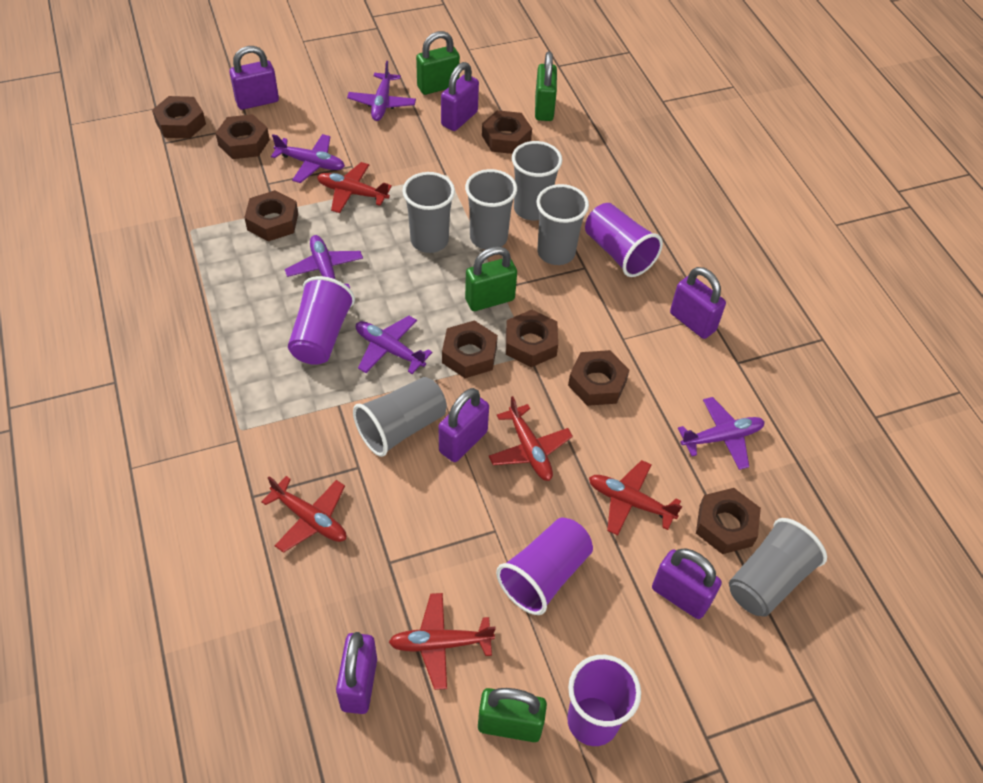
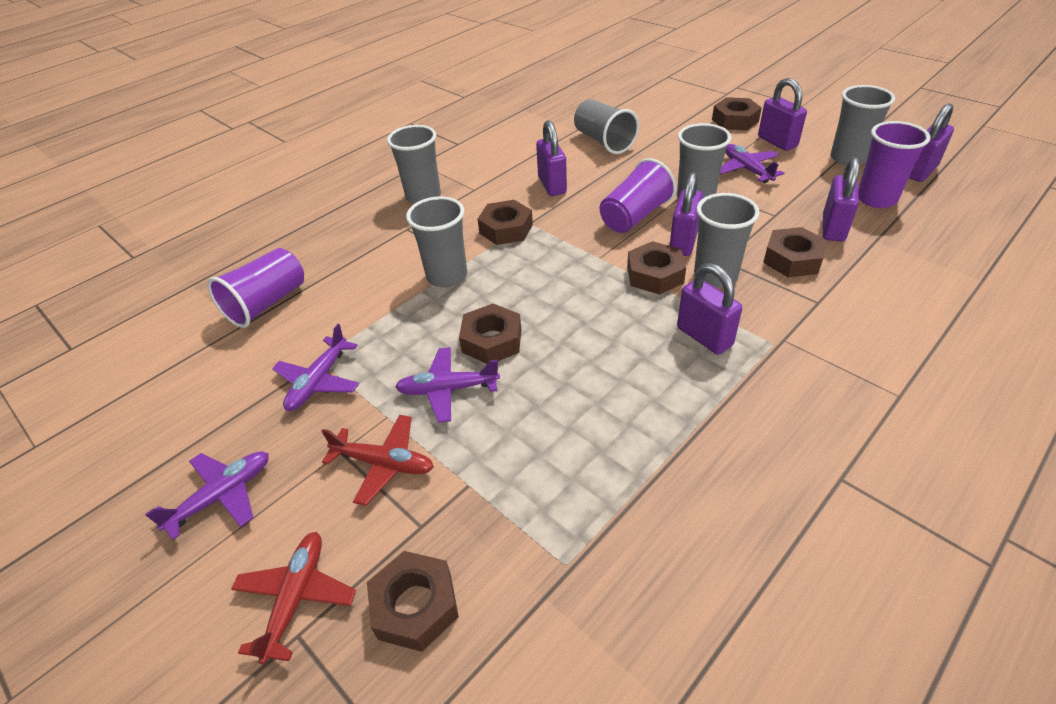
brown nut: [152,96,206,139] [216,114,270,159] [244,190,298,241] [442,320,498,378] [482,110,532,154] [506,310,558,367] [568,350,629,406] [696,488,761,554] = 8 -> [367,551,459,652] [459,303,521,364] [477,200,533,245] [627,241,686,295] [712,97,762,131] [763,227,827,277] = 6
green padlock: [416,31,460,95] [465,246,517,311] [478,688,547,742] [535,51,557,121] = 4 -> none = 0
purple cup: [288,276,355,365] [496,517,593,615] [567,655,641,746] [585,203,663,277] = 4 -> [207,248,304,328] [600,158,676,233] [858,121,930,208] = 3
purple plane: [271,134,345,183] [285,235,363,288] [347,61,416,121] [356,316,432,374] [678,397,765,470] = 5 -> [145,451,269,540] [272,324,359,411] [395,347,500,423] [720,144,784,183] = 4
red plane: [261,476,346,553] [317,162,392,213] [389,593,496,690] [489,396,573,481] [589,460,682,535] = 5 -> [231,532,356,665] [321,415,434,506] = 2

